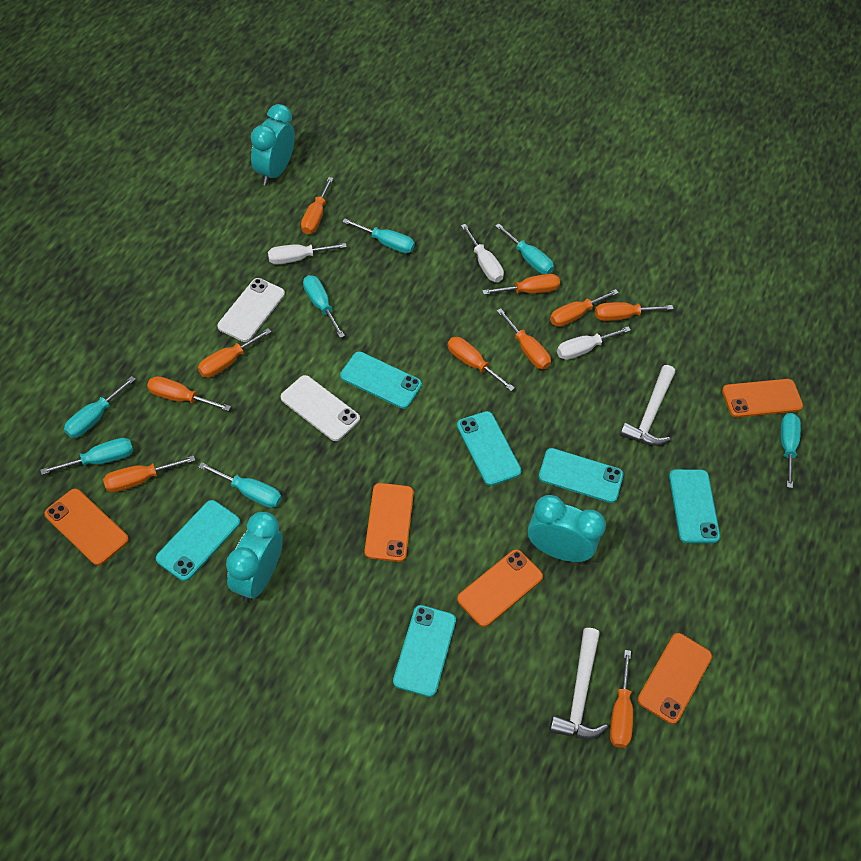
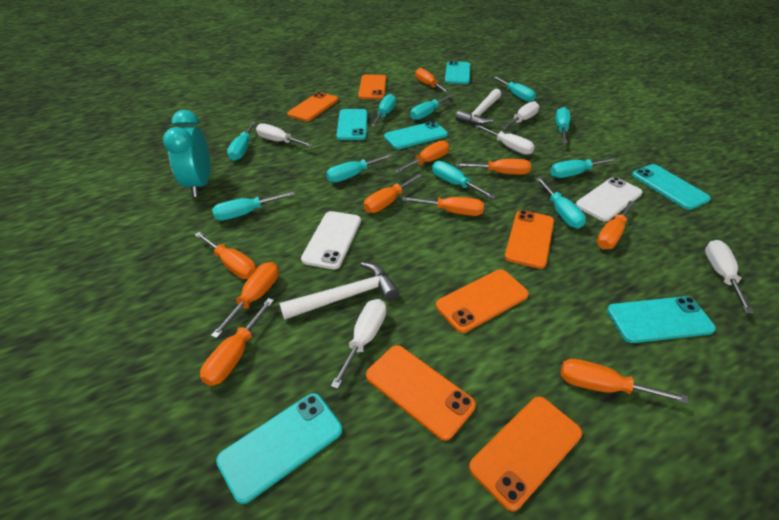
orange phone: [45,489,129,565] [365,483,414,562] [457,549,543,627] [638,633,712,724] [722,379,803,418] = 5 -> [287,92,338,122] [358,75,386,99] [366,345,476,441] [436,269,529,333] [469,396,582,511] [504,210,554,269] = 6
turquoise clock: [226,512,283,602] [251,104,295,186] [528,495,606,562] = 3 -> [163,110,210,197] = 1
turquoise screwdriver: [40,438,133,475] [64,376,136,438] [198,462,282,508] [303,275,345,338] [342,218,415,254] [495,223,554,274] [781,413,801,488] = 7 -> [212,191,295,221] [227,122,256,161] [326,154,393,183] [371,94,396,127] [410,94,453,120] [432,161,496,199] [492,76,536,102] [535,177,586,229] [550,158,617,178] [555,107,571,143] = 10
white screwdriver: [268,243,347,265] [461,224,504,282] [557,327,631,360] = 3 -> [256,123,313,147] [331,299,386,389] [475,125,535,155] [501,101,539,130] [705,240,753,314] = 5

